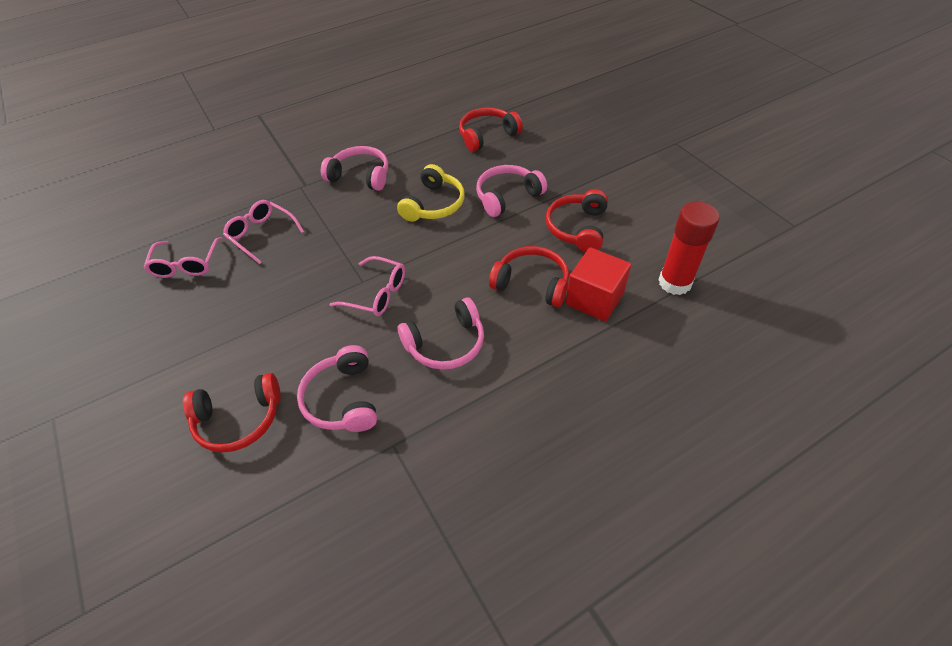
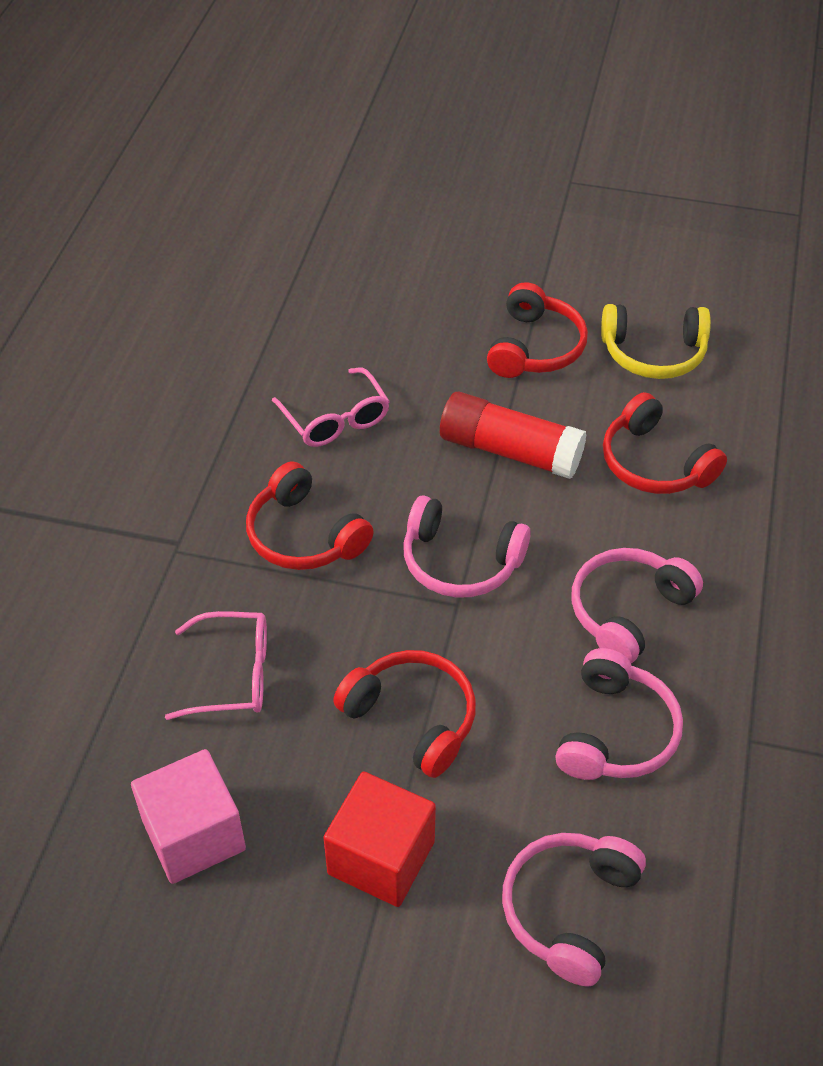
pink cube: none = 0 -> [131,749,246,884] = 1
pink glasses: [143,237,222,278] [223,200,304,264] [329,256,405,316] = 3 -> [165,611,267,720] [272,367,390,447] = 2

